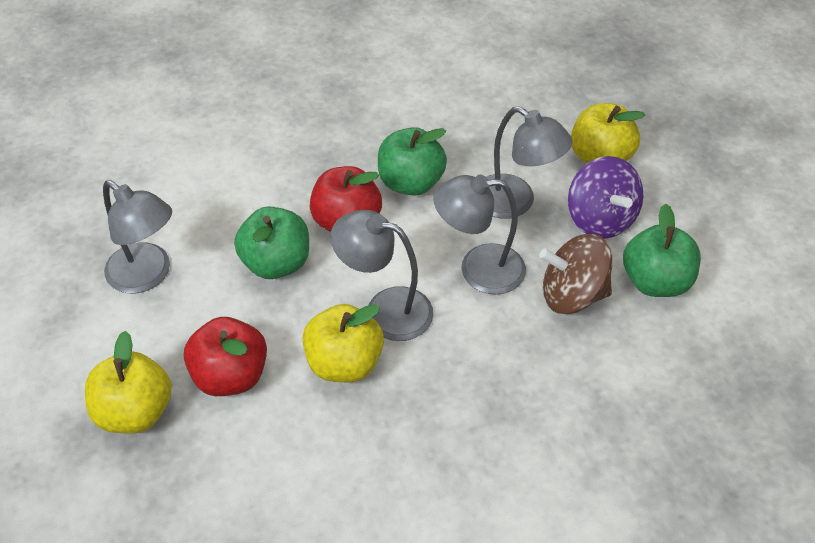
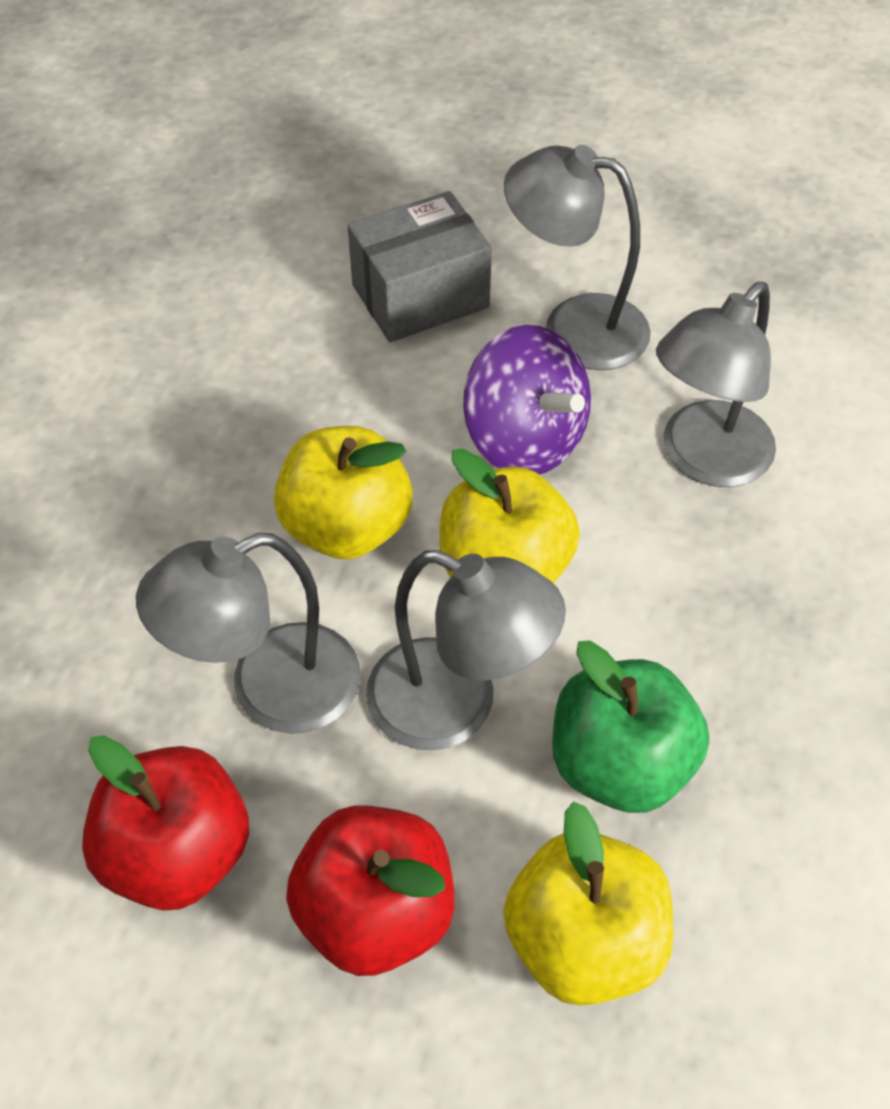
brown spinning top: [539,234,612,314] = 1 -> none = 0
green apple: [234,207,309,279] [378,127,447,196] [623,204,701,297] = 3 -> [552,641,710,813] = 1
grey box: none = 0 -> [348,191,492,342] = 1

